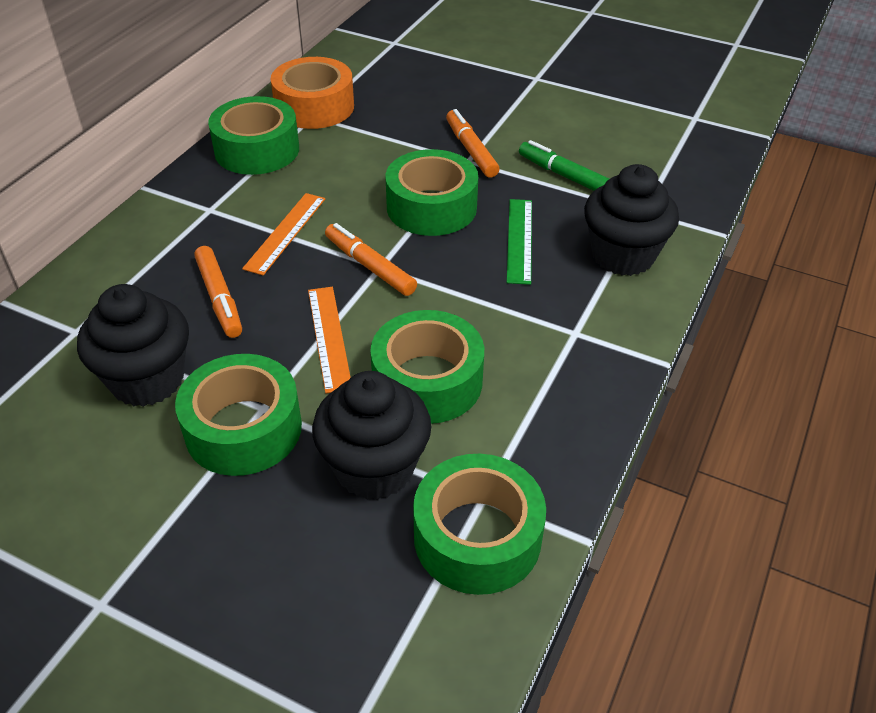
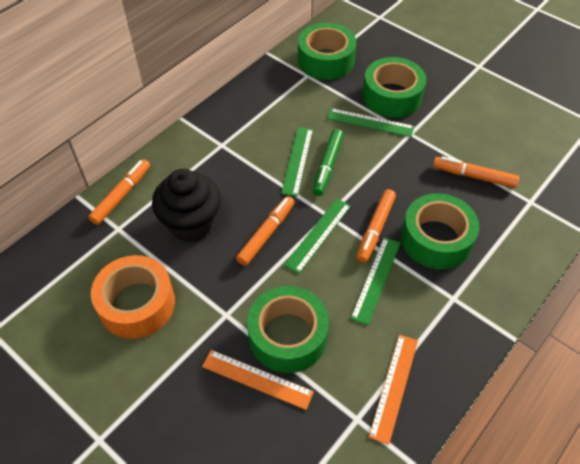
black cupcake: [77,284,189,407] [312,371,432,500] [584,164,679,276] = 3 -> [152,169,221,242] = 1
green ruler: [507,199,532,285] = 1 -> [281,127,313,197] [284,199,351,274] [327,108,414,137] [350,237,400,325] = 4
green tape: [175,354,302,476] [208,96,299,175] [370,310,484,424] [385,149,478,236] [413,454,546,595] = 5 -> [247,286,329,373] [298,23,356,80] [363,57,426,118] [401,193,479,269] = 4
orange marker: [194,246,242,338] [325,223,417,296] [446,109,500,178] = 3 -> [88,159,150,225] [236,196,294,266] [356,189,396,263] [433,156,519,188] = 4

